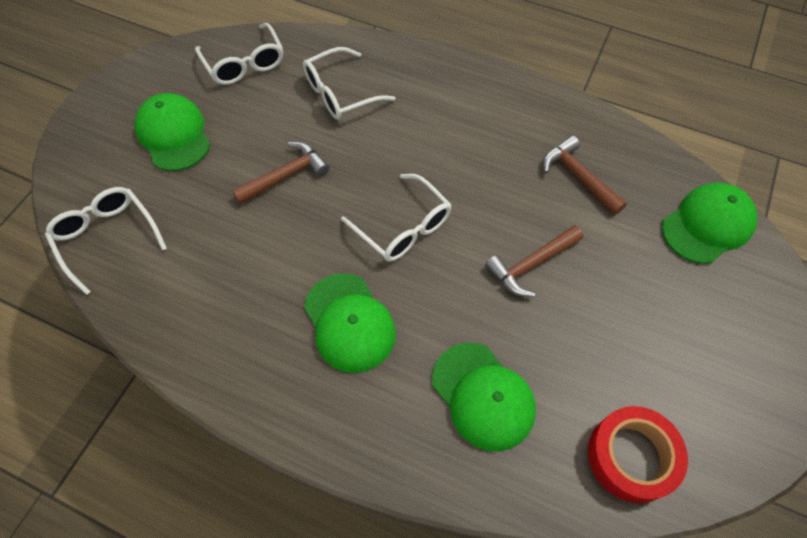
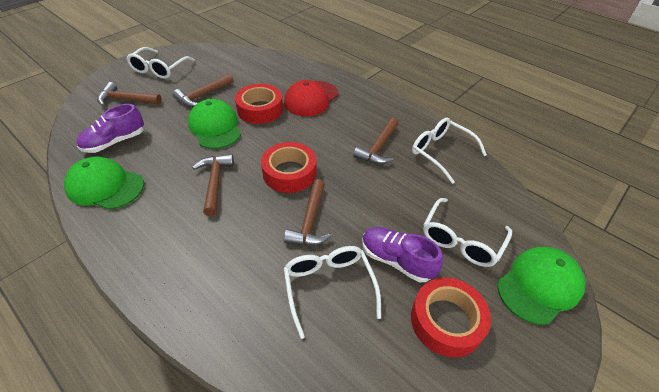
brown hammer: [232,142,329,204] [485,225,583,297] [543,135,627,215] = 3 -> [97,82,162,106] [173,74,234,107] [192,154,234,216] [284,179,332,245] [353,117,399,164] = 5
green cap: [134,93,210,171] [304,273,396,373] [432,343,536,451] [662,183,757,264] = 4 -> [64,157,144,210] [188,99,241,149] [497,247,585,325] = 3
purple shoe: none = 0 -> [77,104,144,153] [362,227,443,282] = 2
red cap: none = 0 -> [284,80,338,116] = 1
red tape: [588,406,688,503] = 1 -> [235,84,283,124] [261,142,316,193] [411,278,491,357] = 3

